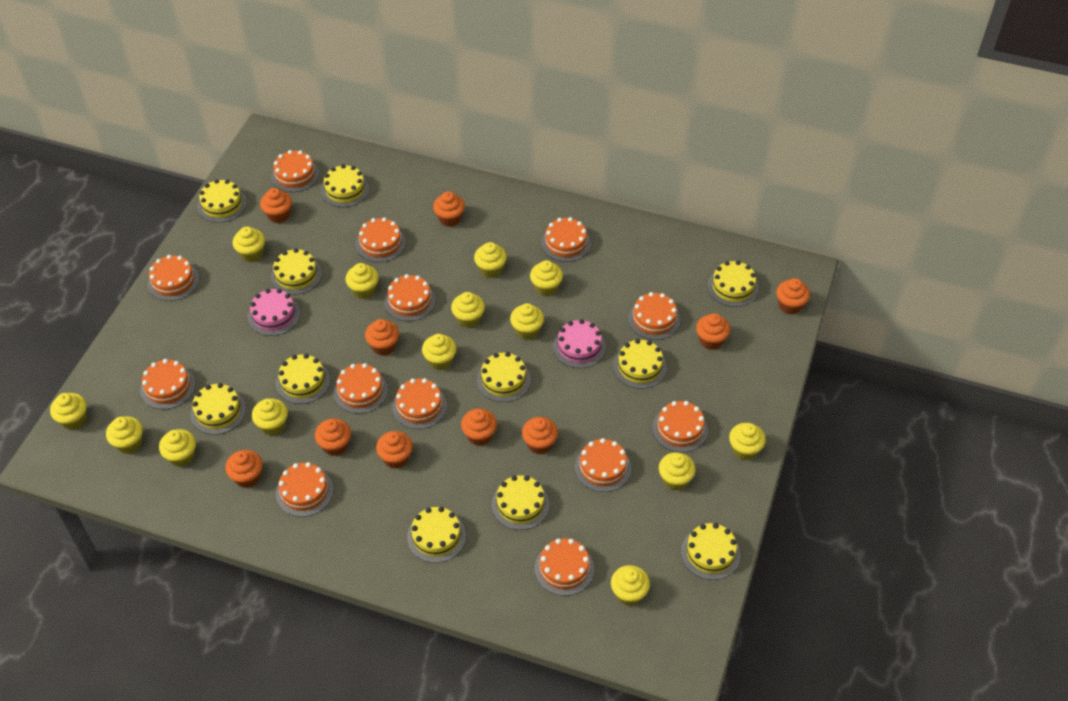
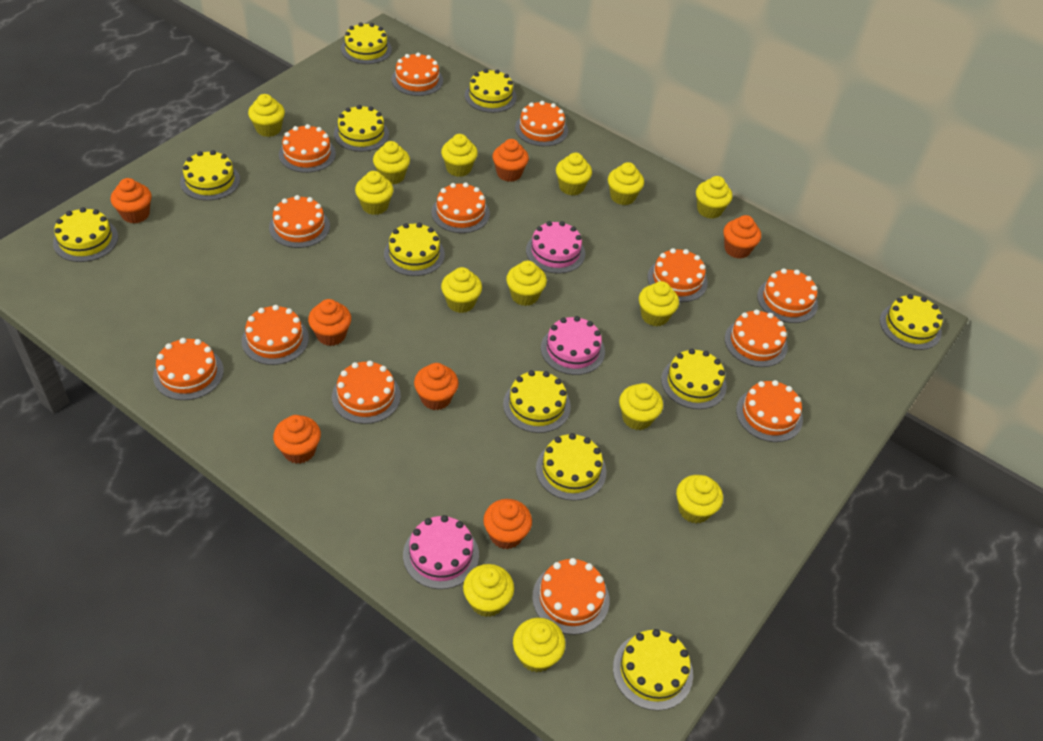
orange cupcake: [225,450,263,488] [260,188,292,223] [315,419,351,456] [365,319,399,356] [376,431,413,469] [433,191,465,227] [461,408,497,446] [522,417,558,454] [696,313,730,350] [776,278,810,315] = 10 -> [111,178,152,224] [273,415,321,464] [308,299,351,346] [414,363,459,410] [483,499,532,549] [492,139,529,182] [723,215,761,259] = 7
pink cake: [248,289,300,336] [553,319,606,368] = 2 -> [403,515,479,589] [526,221,585,274] [541,316,605,375] = 3

